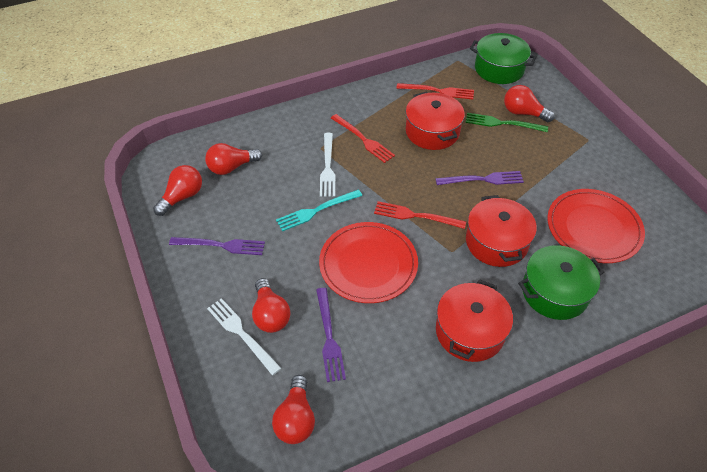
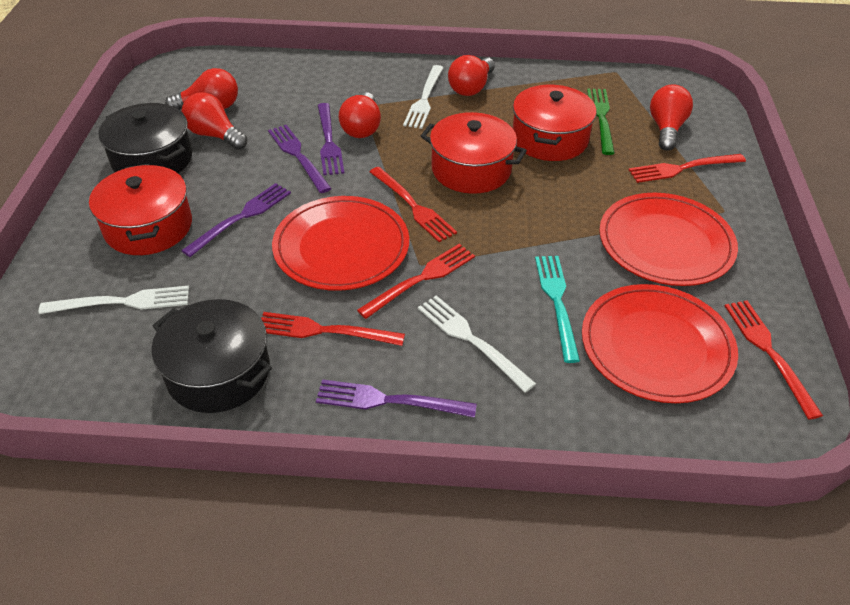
black pot: none = 0 -> [98,103,192,173] [151,299,272,413] = 2
green pot: [470,33,537,84] [518,245,604,320] = 2 -> none = 0
purple fork: [169,237,265,255] [316,288,346,382] [436,171,524,185] = 3 -> [181,183,291,257] [268,125,332,193] [316,379,477,418] [318,103,344,175] = 4
red fork: [331,114,395,163] [374,201,466,229] [396,83,474,99] = 3 -> [261,312,405,346] [357,244,475,319] [369,167,457,242] [629,154,746,183] [725,300,823,419] = 5
red plate: [319,222,418,303] [547,189,645,263] = 2 -> [272,196,409,291] [582,284,738,403] [599,193,738,286] = 3
white fork: [207,298,281,375] [320,133,335,196] = 2 -> [39,286,189,314] [403,65,443,129] [418,296,536,393] = 3

